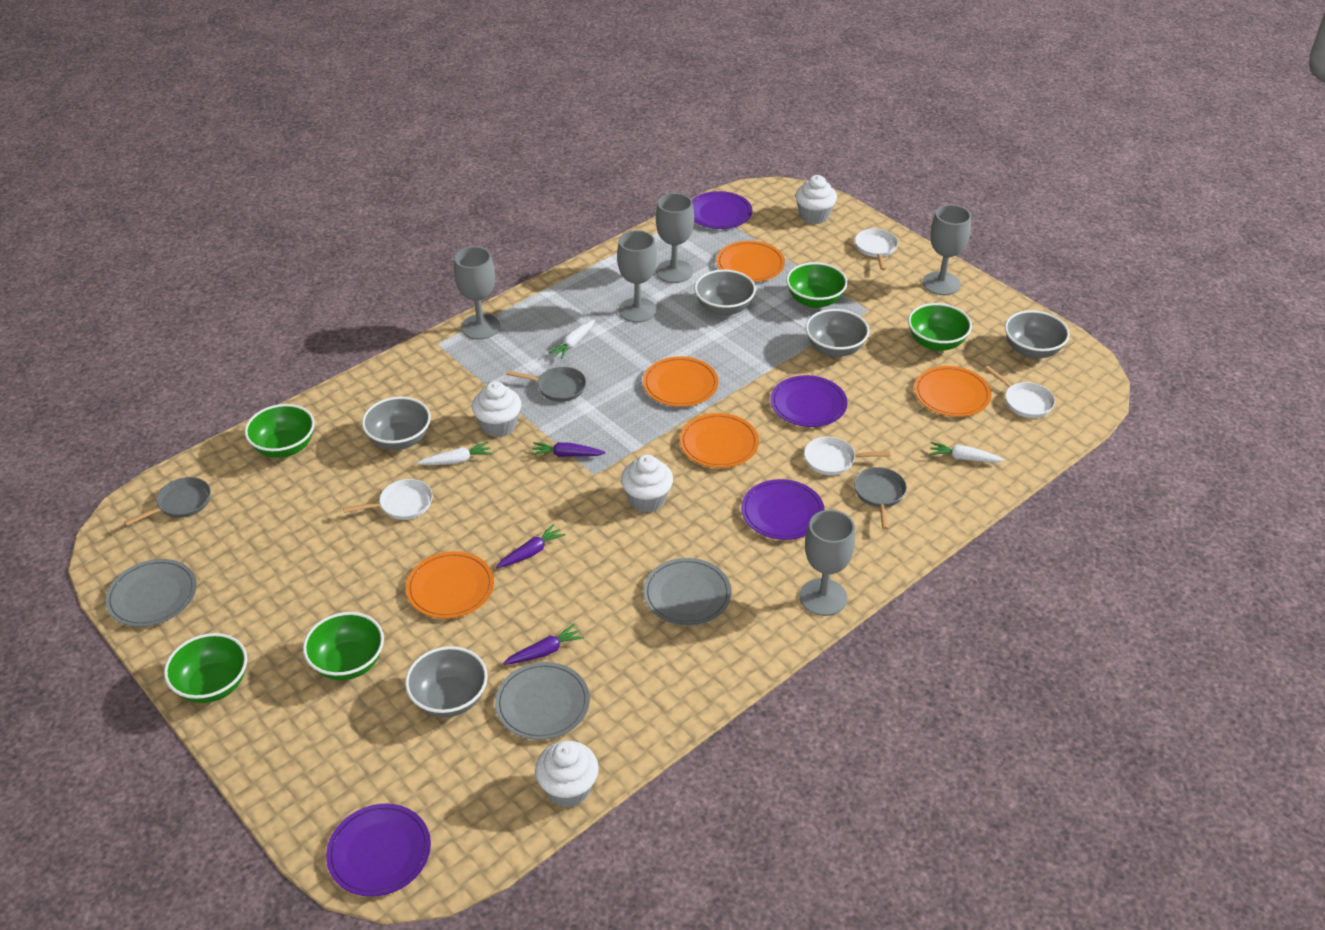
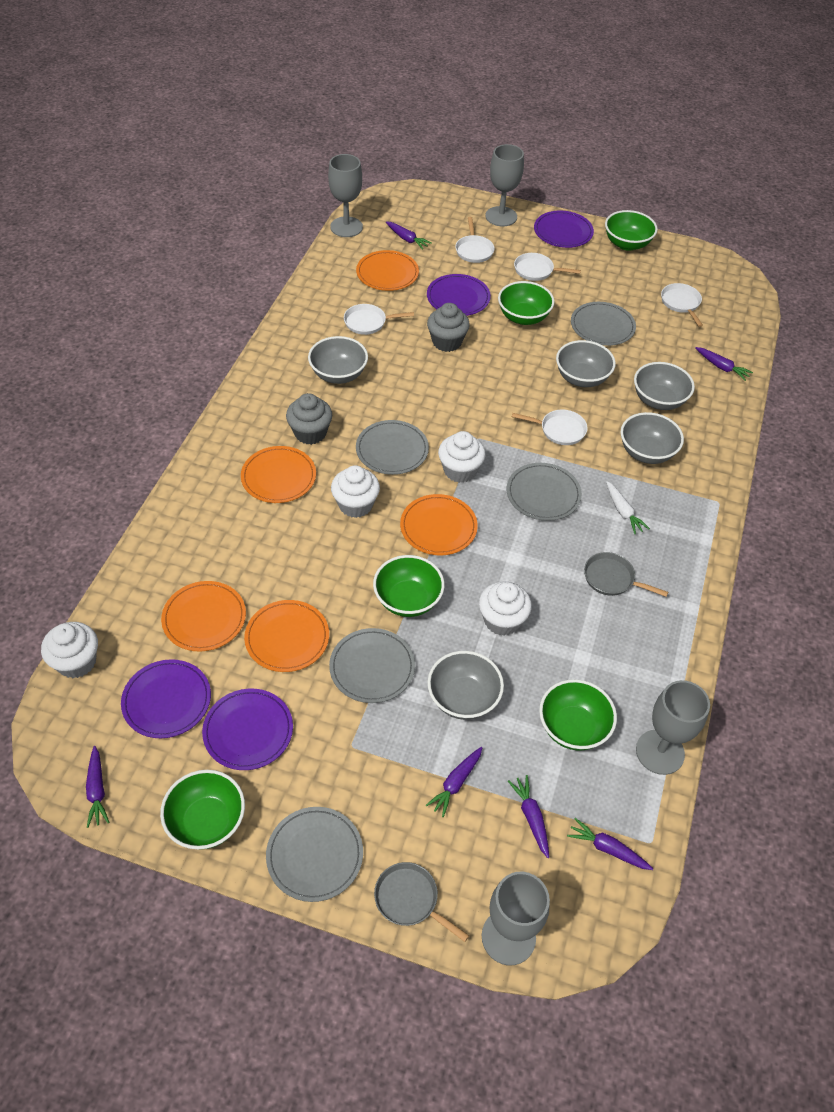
grey cupcake: none = 0 -> [286,393,332,445] [427,303,470,352] = 2
grey goblet: [454,246,500,340] [617,230,657,323] [656,193,694,283] [799,510,855,616] [923,205,971,295] = 5 -> [328,154,363,237] [482,872,550,966] [485,144,524,227] [636,680,710,775] = 4
grey pan: [124,477,211,526] [506,367,586,402] [854,467,907,530] = 3 -> [374,862,469,942] [584,552,668,597] = 2
grey plate: [105,559,197,627] [495,662,590,740] [643,558,732,626] = 3 -> [266,807,363,902] [329,628,415,703] [356,420,429,475] [507,463,582,521] [571,302,636,346] = 5
purple carrot: [496,524,566,568] [503,624,584,665] [531,442,606,457] = 3 -> [86,746,110,828] [386,221,432,250] [426,747,482,817] [508,775,549,858] [567,818,653,870] [695,347,753,381] = 6
white carrot: [417,442,492,465] [548,320,595,359] [929,442,1005,463] = 3 -> [606,481,650,534] = 1
white pan: [343,479,433,520] [804,437,891,475] [855,229,898,270] [985,366,1055,418] = 4 -> [344,304,414,335] [455,217,495,263] [512,410,587,445] [514,253,581,281] [661,283,703,327] = 5

